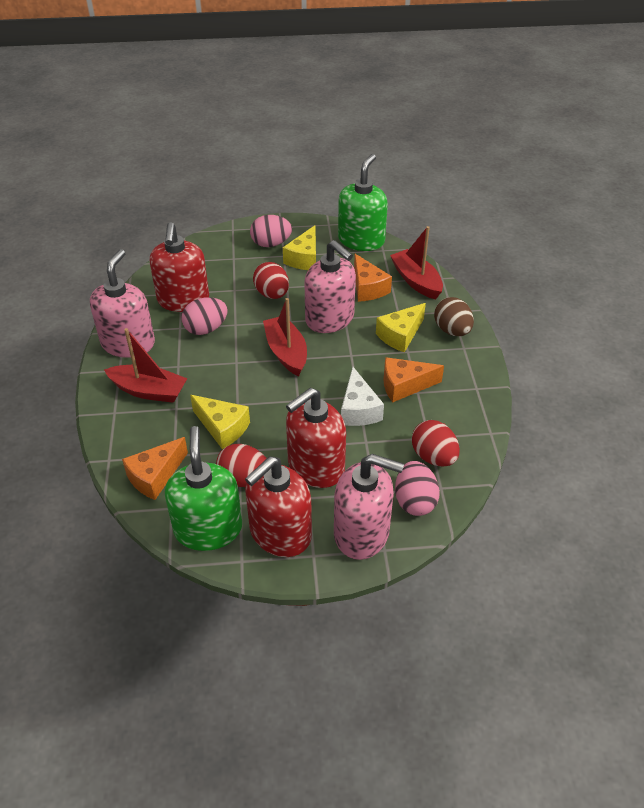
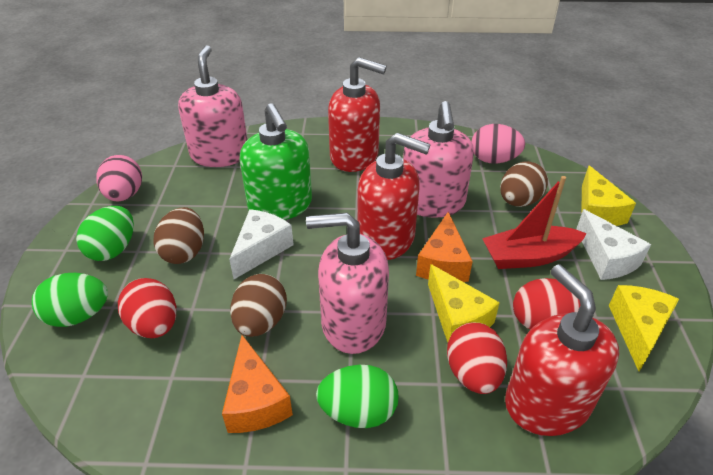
brown egg: [434,297,474,336] = 1 -> [153,207,204,264] [230,274,287,337] [500,161,548,207] = 3
green egg: none = 0 -> [32,273,108,327] [76,206,134,261] [316,365,398,428] = 3
green soap dispenser: [165,426,242,551] [338,154,388,251] = 2 -> [240,103,312,220] = 1
orange cheese: [122,437,188,500] [354,254,392,302] [384,357,444,402] = 3 -> [222,335,293,433] [416,212,473,282] = 2
pink egg: [182,297,228,335] [250,215,292,247] [395,461,440,516] = 3 -> [96,155,142,201] [471,124,525,164] = 2
red boat: [104,328,188,403] [263,298,307,376] [390,226,443,300] = 3 -> [482,176,587,269] = 1
white cheese: [341,367,384,426] = 1 -> [229,209,294,279] [576,209,651,280] = 2

